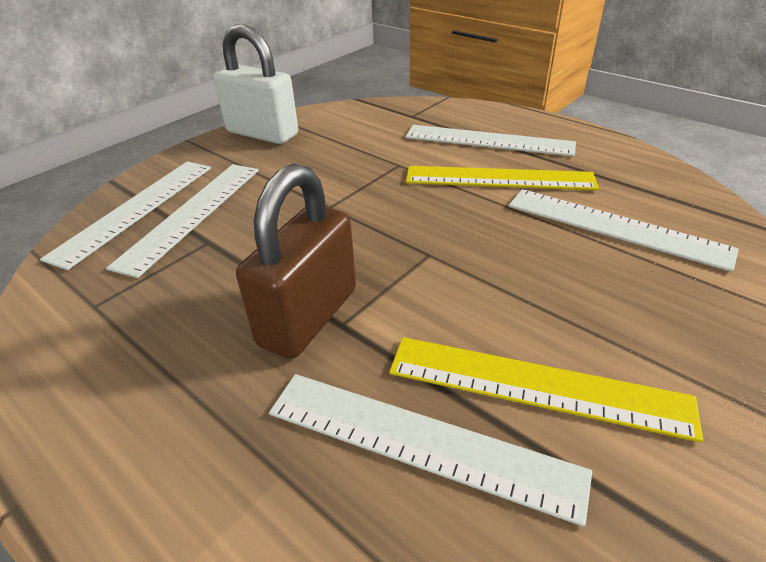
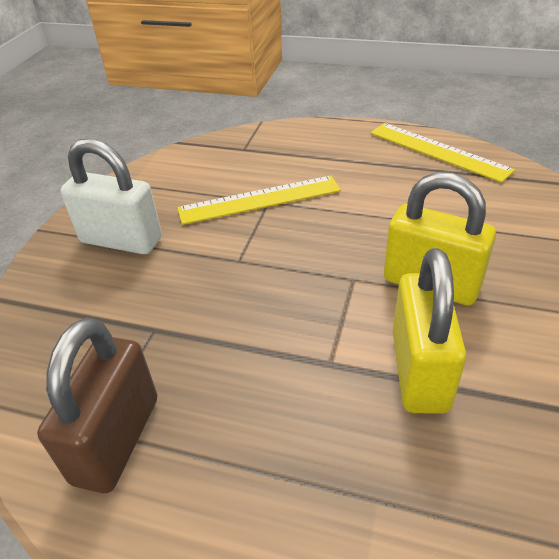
white ruler: [40,161,211,270] [106,164,259,278] [269,374,592,527] [405,125,576,157] [509,189,739,272] = 5 -> none = 0
yellow padlock: none = 0 -> [384,172,496,305] [393,248,467,414] = 2

